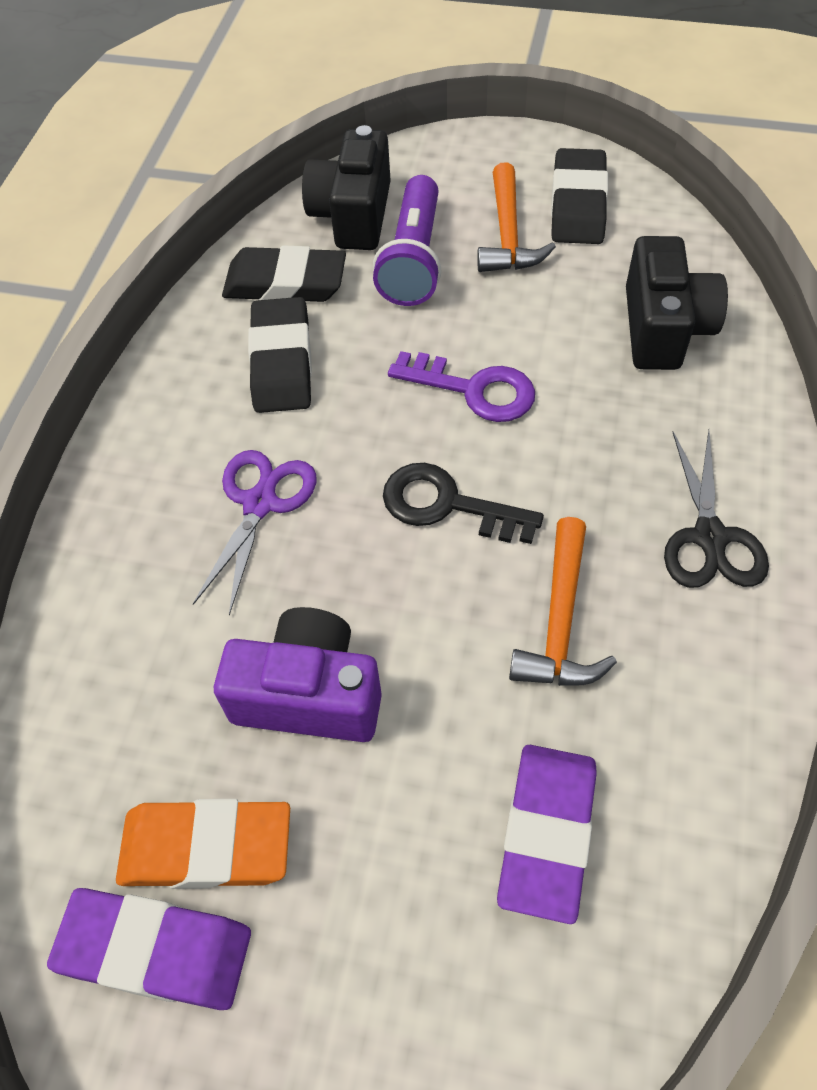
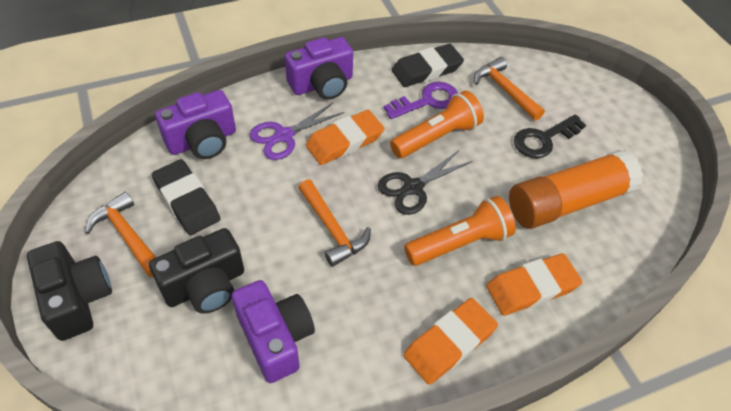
black eraser: [222,246,346,302] [248,297,312,413] [551,148,608,244] = 3 -> [152,159,220,235] [392,44,464,87] = 2
orange eraser: [116,799,290,889] = 1 -> [306,110,384,165] [404,298,498,385] [486,253,582,316] = 3
orange flashlight: none = 0 -> [390,91,484,158] [404,196,516,266] = 2
orange glue stick: none = 0 -> [509,150,643,229] = 1
orange hammer: [477,163,556,272] [509,517,617,686] = 2 -> [85,192,156,277] [298,179,371,267] [474,57,545,121] = 3
purple camera: [214,607,382,742] = 1 -> [155,90,236,159] [231,280,315,383] [285,37,353,100] = 3
purple eraser: [47,888,251,1010] [497,745,597,924] = 2 -> none = 0
purple flashlight: [373,175,442,306] = 1 -> none = 0

